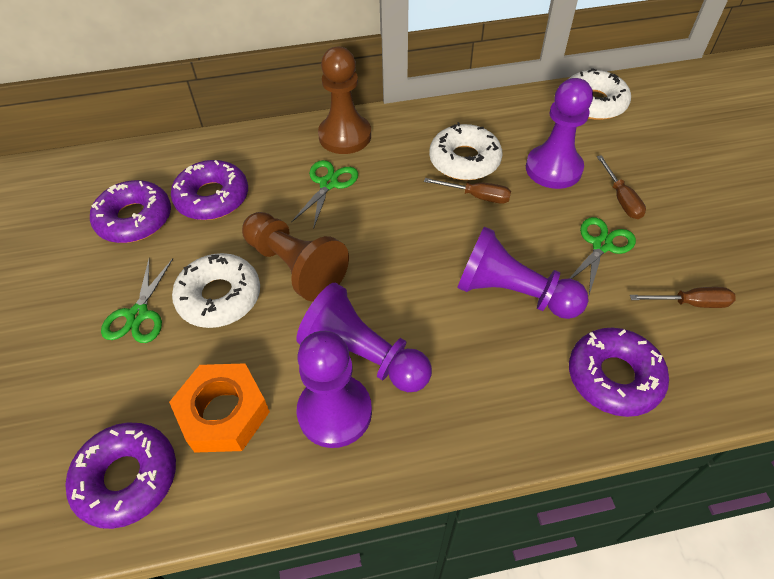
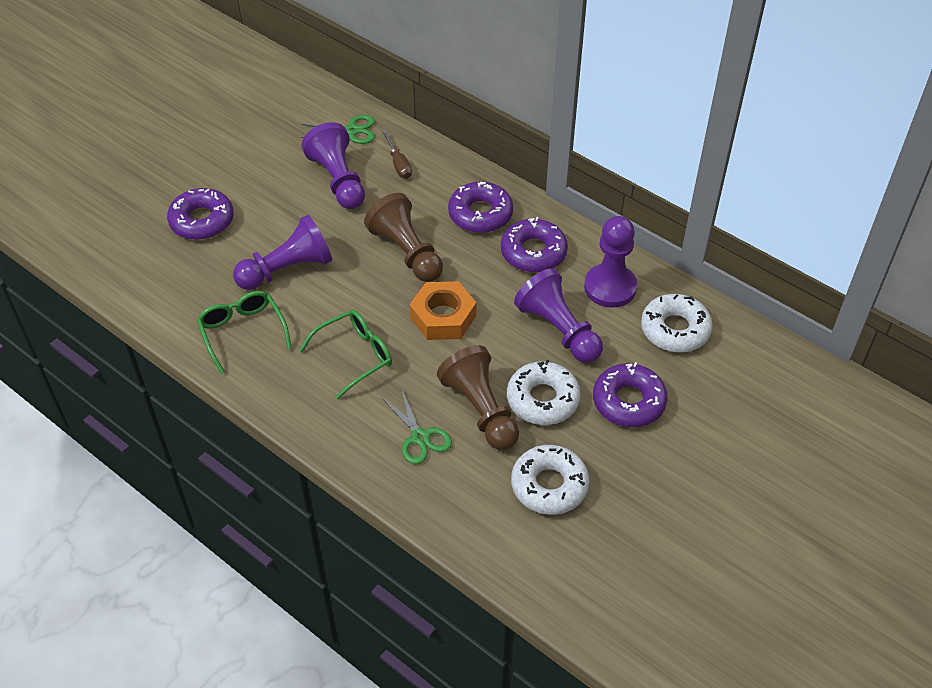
brown screwdriver: [424,178,511,204] [597,155,646,219] [630,287,736,308] = 3 -> [382,129,412,179] = 1
green glasses: none = 0 -> [197,291,292,375] [299,310,392,400] = 2
green scissors: [101,258,173,343] [291,160,358,229] [569,217,636,295] = 3 -> [301,115,375,144] [381,388,452,464] = 2

